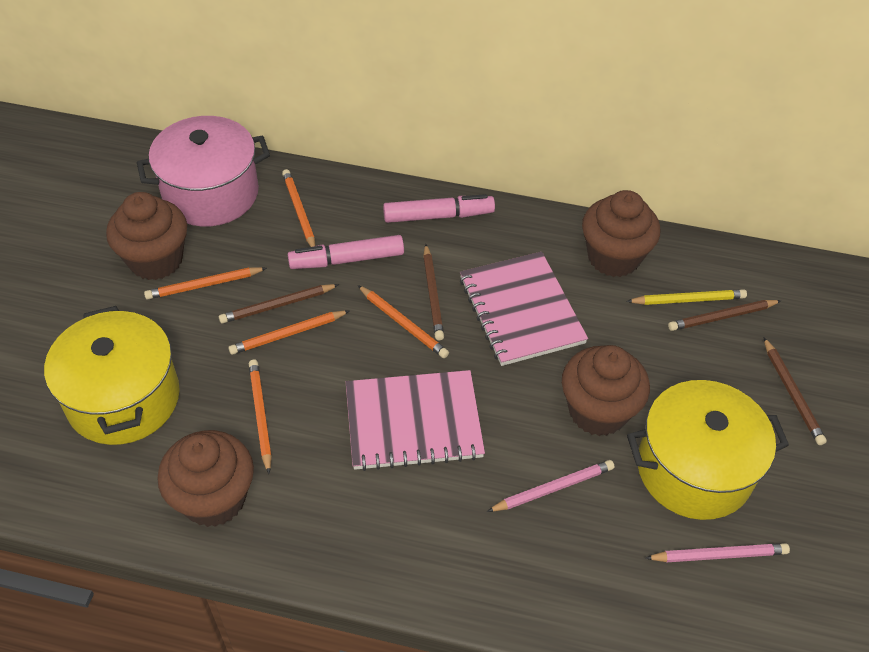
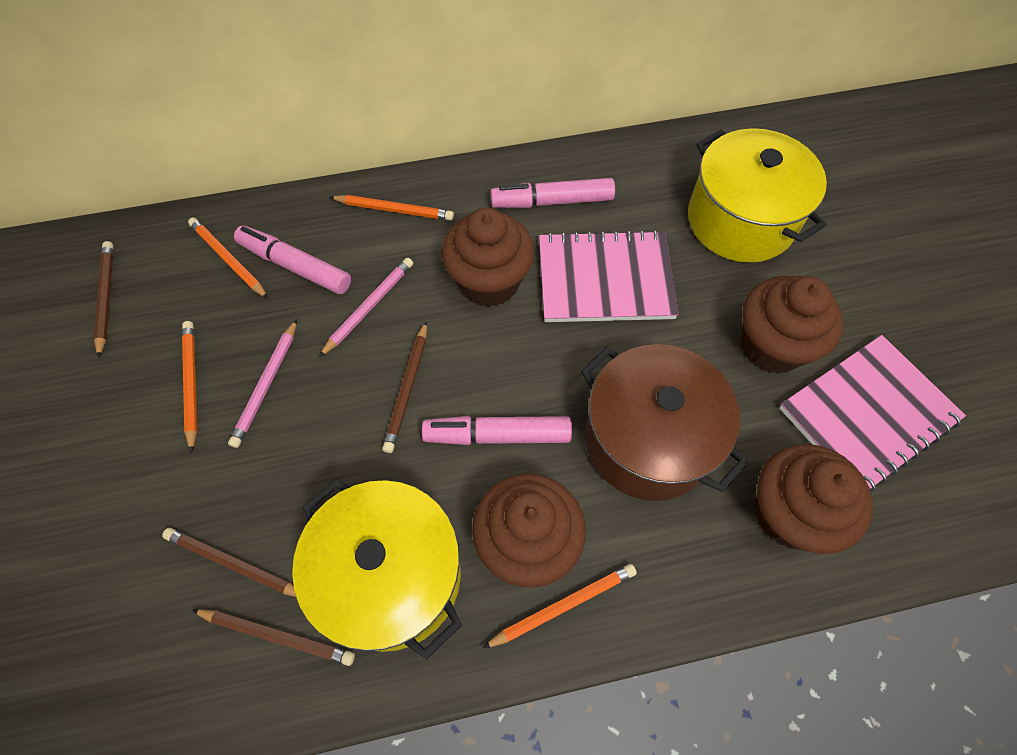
brown pot: none = 0 -> [580,344,748,501] = 1
orange pencil: [144,267,267,300] [228,311,349,355] [249,360,272,474] [282,169,315,247] [358,285,449,358] = 5 -> [182,321,197,453] [188,218,268,299] [330,195,454,221] [483,564,637,648] = 4
pink marker: [287,235,404,269] [383,194,495,223] = 2 -> [234,225,351,294] [422,416,572,445] [491,178,615,208] = 3
pink pot: [137,116,270,226] = 1 -> none = 0
yellow pencil: [626,289,747,305] = 1 -> none = 0

